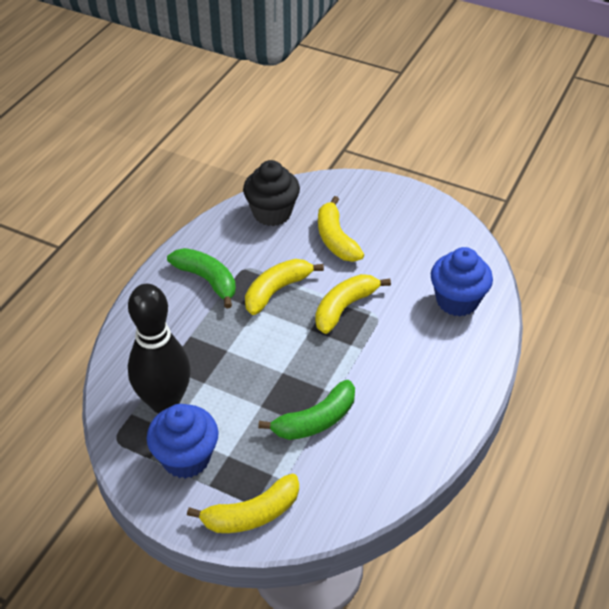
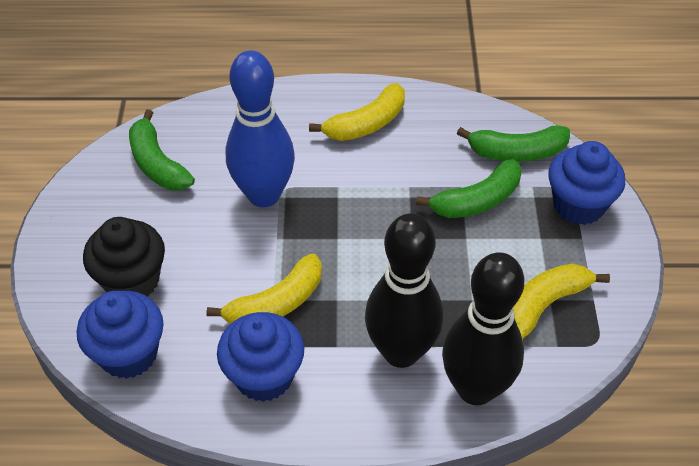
black bowling pin: [128,284,191,414] = 1 -> [365,213,443,368] [442,252,524,405] = 2
blue bowling pin: none = 0 -> [226,51,295,207] = 1
blue cupcake: [147,404,219,479] [431,247,493,316] = 2 -> [77,291,164,379] [217,312,304,402] [548,141,625,225] = 3
green banana: [167,248,236,309] [258,380,355,440] = 2 -> [129,109,195,190] [416,159,521,218] [457,125,570,162] = 3
yellow banana: [187,474,299,533] [245,259,324,315] [315,274,391,334] [318,196,364,262] = 4 -> [207,254,322,324] [309,83,405,141] [513,263,610,339] = 3

